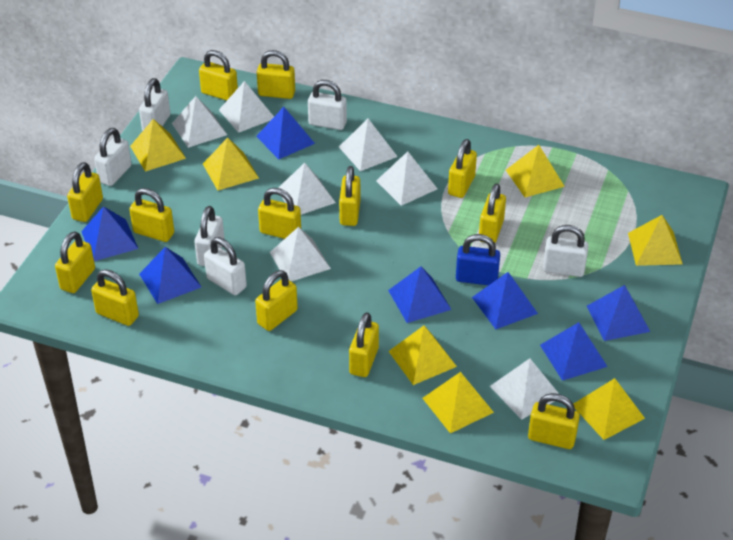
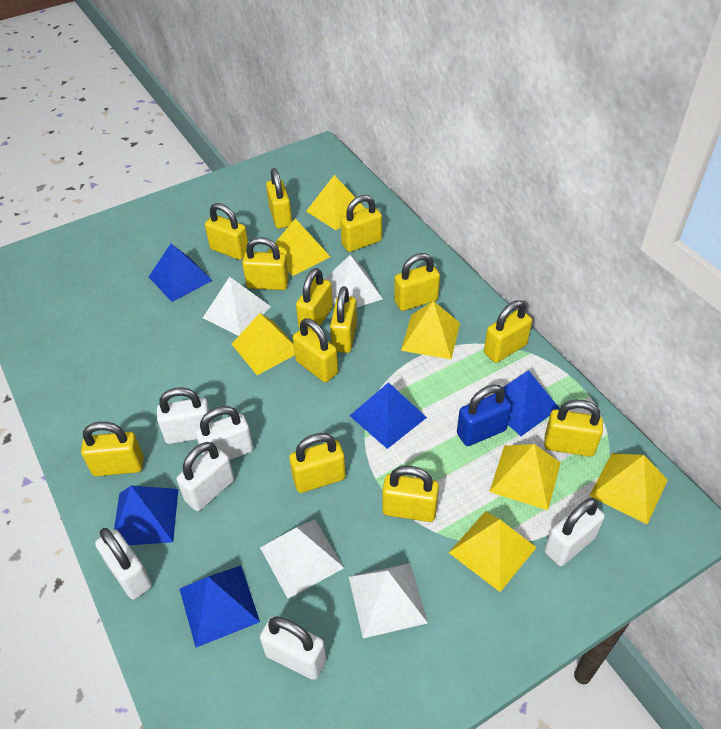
blue pyramid: [81,206,138,261] [139,247,201,304] [256,107,315,159] [388,266,452,323] [472,272,538,329] [540,322,608,381] [587,285,650,341] = 7 -> [114,486,178,545] [149,244,213,302] [180,565,260,648] [350,382,427,449] [492,370,560,436] = 5
white pyramid: [172,96,227,148] [219,81,274,133] [270,227,331,282] [279,162,336,215] [339,119,398,171] [376,151,437,206] [490,358,559,420] = 7 -> [203,277,271,336] [260,520,344,599] [325,255,383,307] [349,563,428,638] = 4

